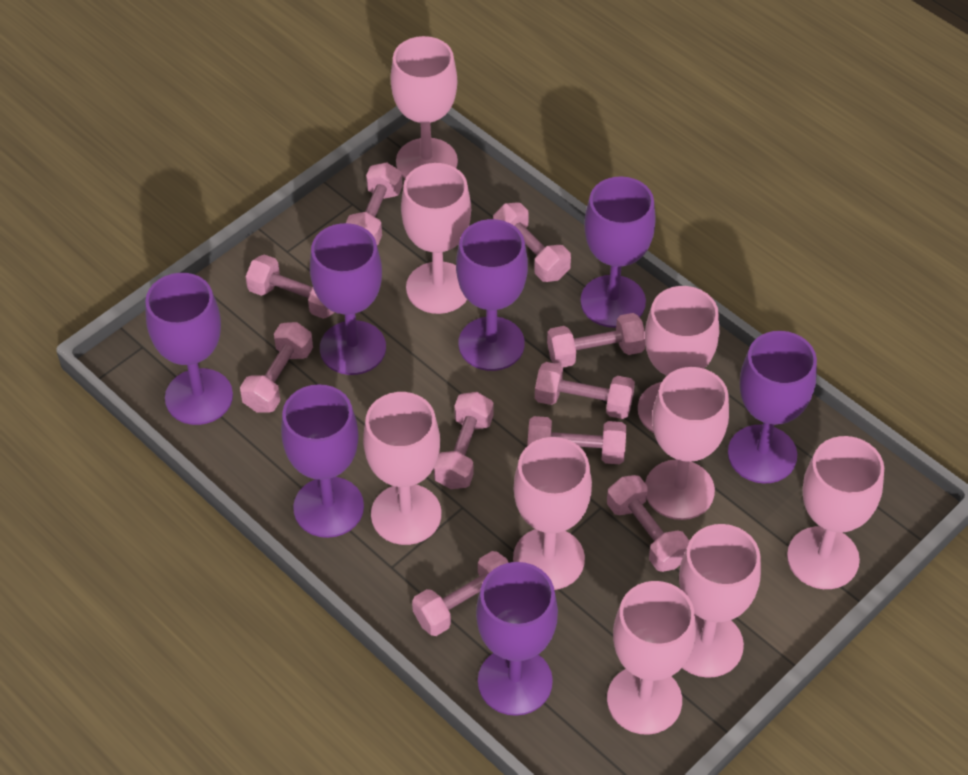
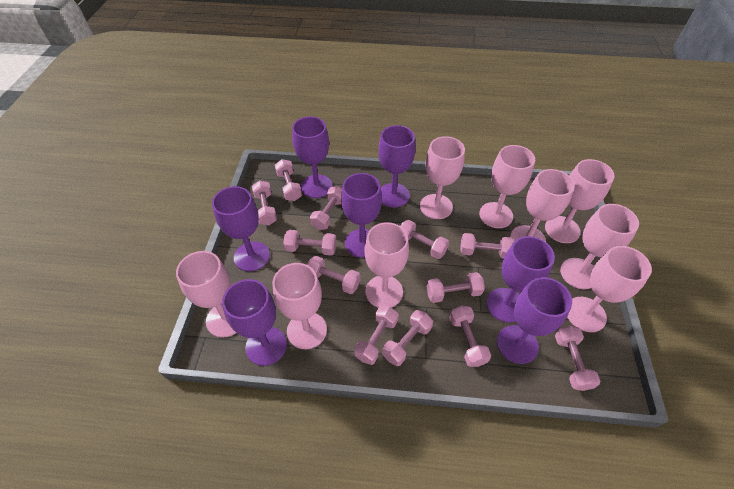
pink dumbbell: [240,322,313,413] [246,254,335,319] [346,162,403,245] [412,551,509,636] [434,392,494,489] [493,203,571,282] [527,416,626,464] [535,362,635,419] [547,313,645,367] [607,475,689,572] = 10 -> [252,180,277,225] [275,159,302,201] [283,230,337,256] [307,256,361,294] [310,186,342,230] [354,305,399,365] [382,310,433,366] [401,220,449,259] [427,272,485,303] [449,306,491,367] [460,233,514,259] [555,326,601,391] = 12

